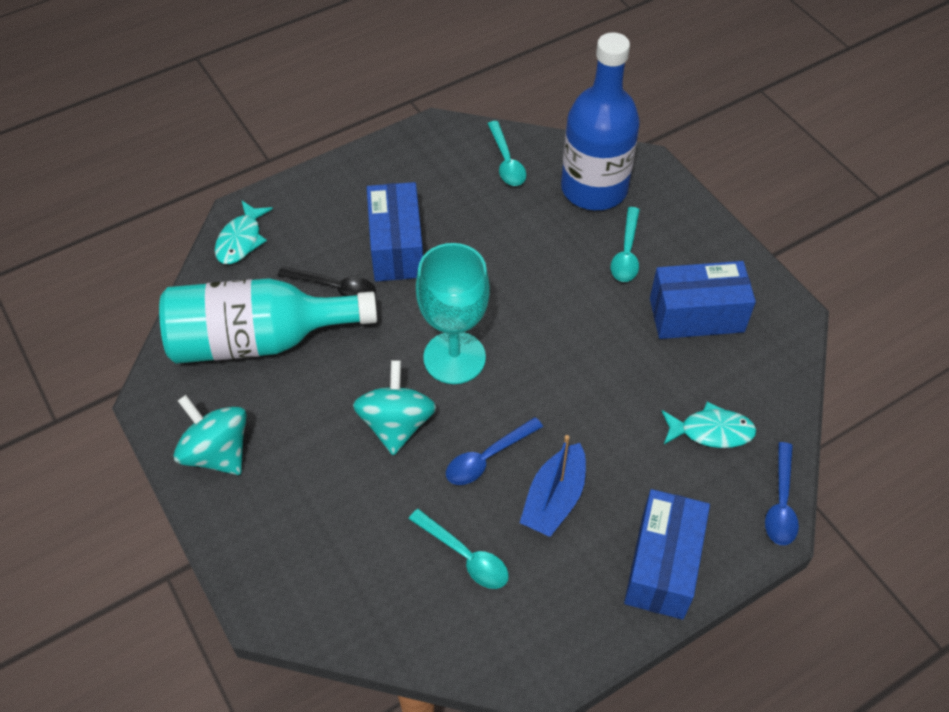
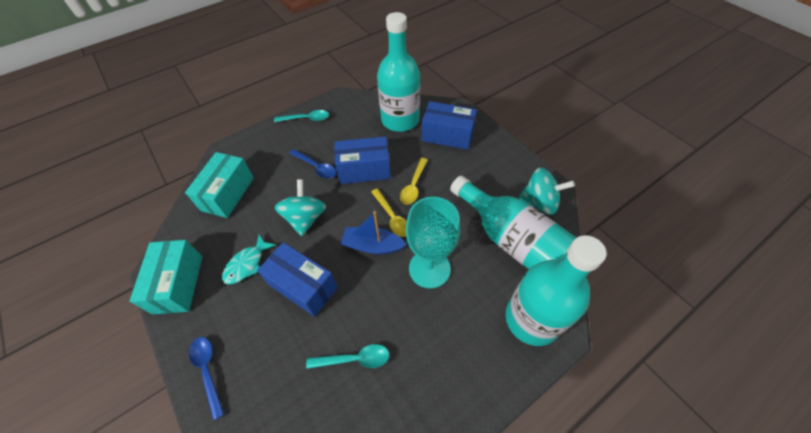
black spoon: [278,266,376,296] = 1 -> none = 0
blue bottle: [561,32,640,210] = 1 -> none = 0
turquoise bottle: [159,278,377,364] = 1 -> [377,12,421,132] [450,176,577,269] [505,235,607,346] = 3
turquoise box: none = 0 -> [130,240,203,314] [185,152,254,218] = 2
turquoise fish: [215,200,273,264] [662,402,757,448] = 2 -> [222,234,276,284] = 1
turquoise spoon: [409,509,509,589] [487,121,526,186] [611,207,640,282] = 3 -> [274,110,329,122] [306,344,390,369] = 2
yellow spoon: none = 0 -> [371,189,407,237] [400,158,428,204] = 2

